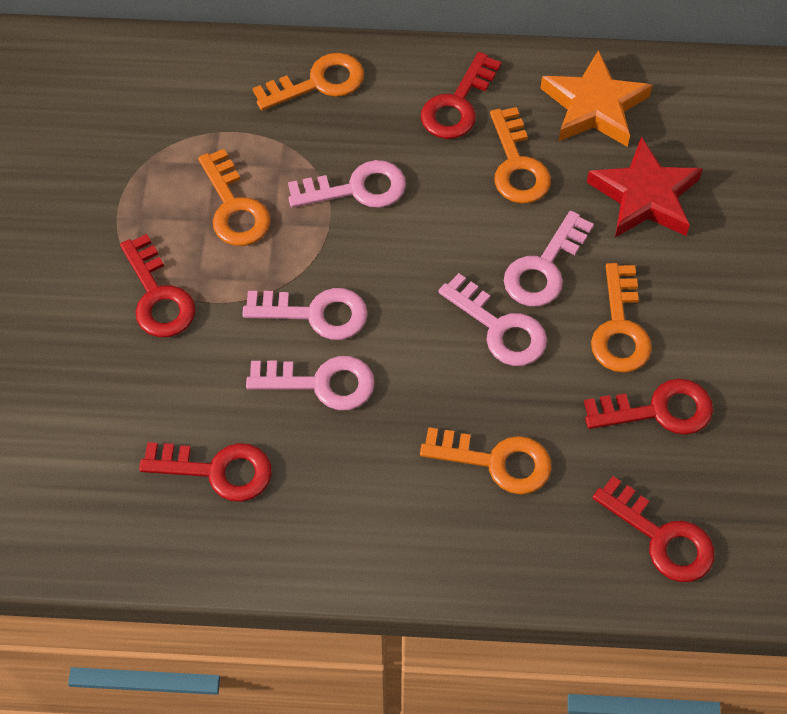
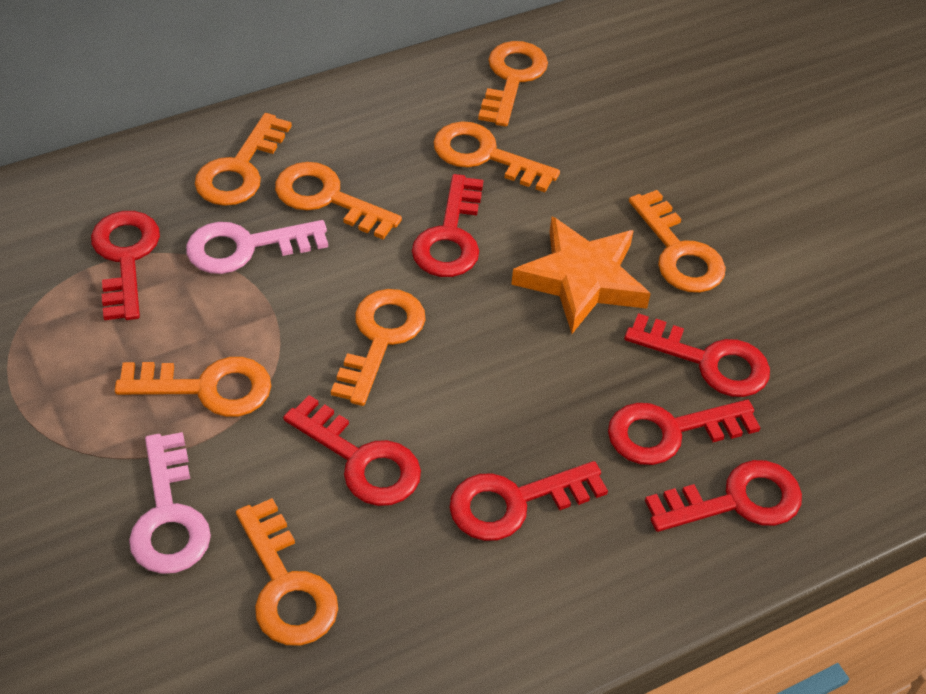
orange key: [198,149,270,246] [253,53,364,110] [420,427,551,494] [490,107,551,204] [591,263,652,373] = 5 -> [115,357,271,417] [195,113,292,206] [236,498,338,646] [275,162,402,239] [331,289,426,406] [433,121,560,192] [478,41,548,127] [629,190,726,293] = 8
pink key: [242,288,368,340] [246,356,375,410] [288,160,406,208] [438,273,547,366] [504,211,594,306] = 5 -> [129,432,211,574] [186,220,328,274] = 2
red key: [120,234,195,337] [139,442,272,502] [421,52,501,139] [584,379,713,435] [593,476,715,582] = 5 -> [91,211,160,320] [283,395,421,506] [412,174,483,277] [449,461,608,541] [608,400,761,465] [624,313,770,397] [645,460,802,532] = 7
red star: [587,136,703,238] = 1 -> none = 0

